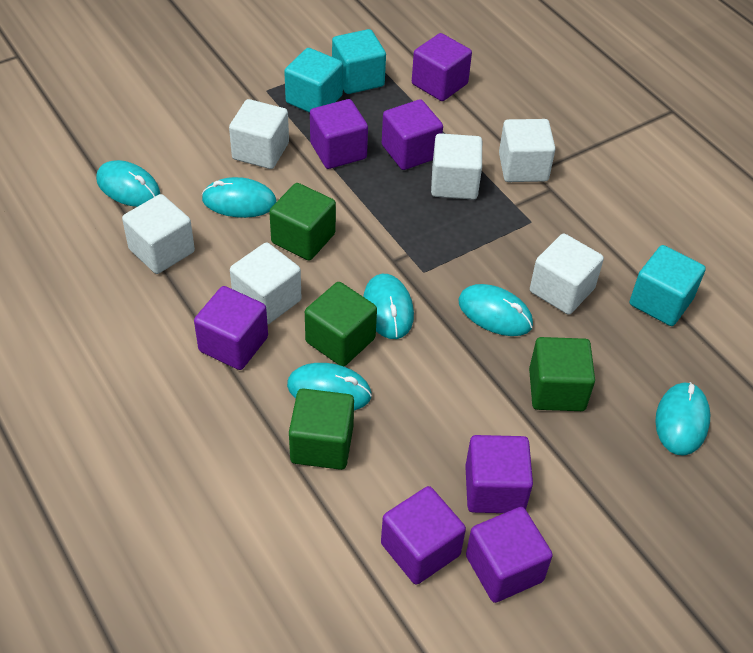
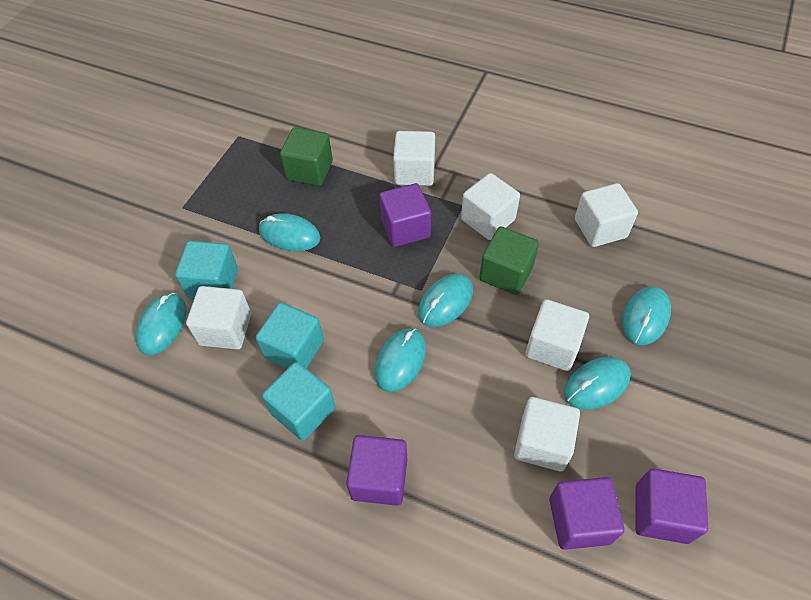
green cube: [269,183,336,260] [289,388,354,470] [305,282,377,366] [529,337,595,411] = 4 -> [280,127,333,186] [479,226,539,295] = 2
purple cube: [194,286,268,370] [310,99,368,169] [381,486,466,585] [382,99,443,170] [412,33,472,101] [465,435,533,513] [466,507,553,603] = 7 -> [346,435,407,506] [379,183,431,247] [549,477,624,550] [635,469,708,544] = 4

